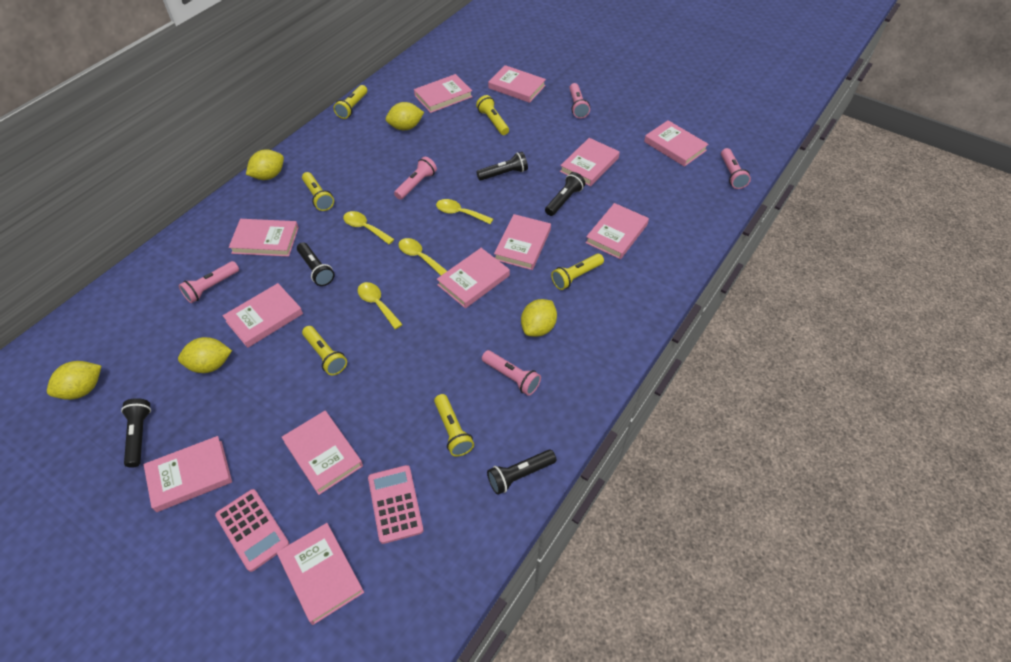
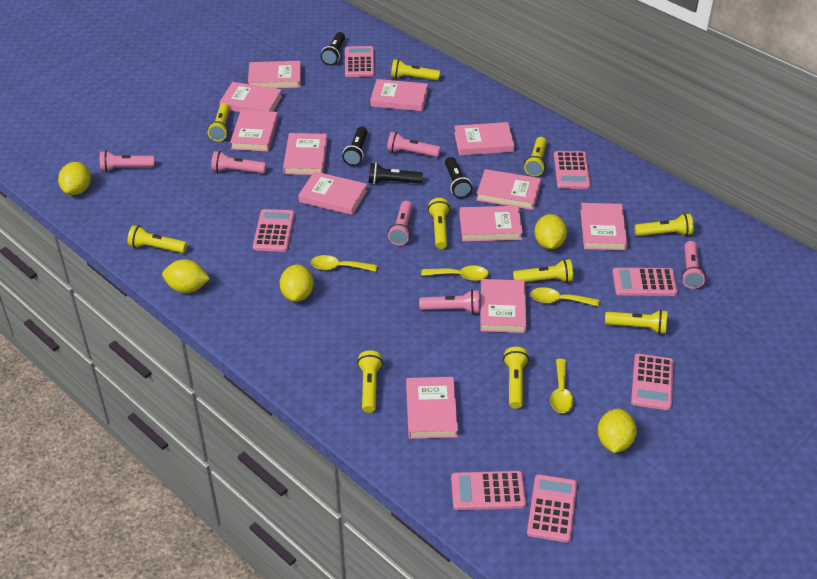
black flashlight: [121,398,151,468] [297,242,335,286] [476,152,528,181] [487,450,556,495] [545,172,585,216] = 5 -> [321,32,345,65] [342,126,368,166] [369,163,423,184] [445,157,472,198] = 4
pink calculator: [215,489,289,572] [368,465,424,544] = 2 -> [253,209,295,252] [345,46,374,77] [451,471,526,510] [527,474,577,543] [554,151,591,189] [612,268,678,296] [631,354,674,410] = 7
pink flashlight: [179,261,239,303] [394,157,437,200] [482,350,541,396] [569,83,590,118] [721,148,751,189] = 5 -> [100,151,155,172] [211,151,266,173] [387,132,440,157] [388,201,412,245] [419,290,480,314] [681,241,706,289] = 6
yellow flashlight: [302,172,334,211] [302,326,347,375] [333,85,367,119] [434,394,474,457] [476,95,509,135] [551,254,604,290] = 6 -> [127,225,187,253] [208,103,230,141] [357,350,383,413] [391,59,440,81] [428,198,450,249] [503,347,529,409] [513,259,573,282] [524,137,547,177] [605,310,667,334] [634,213,694,236] = 10

